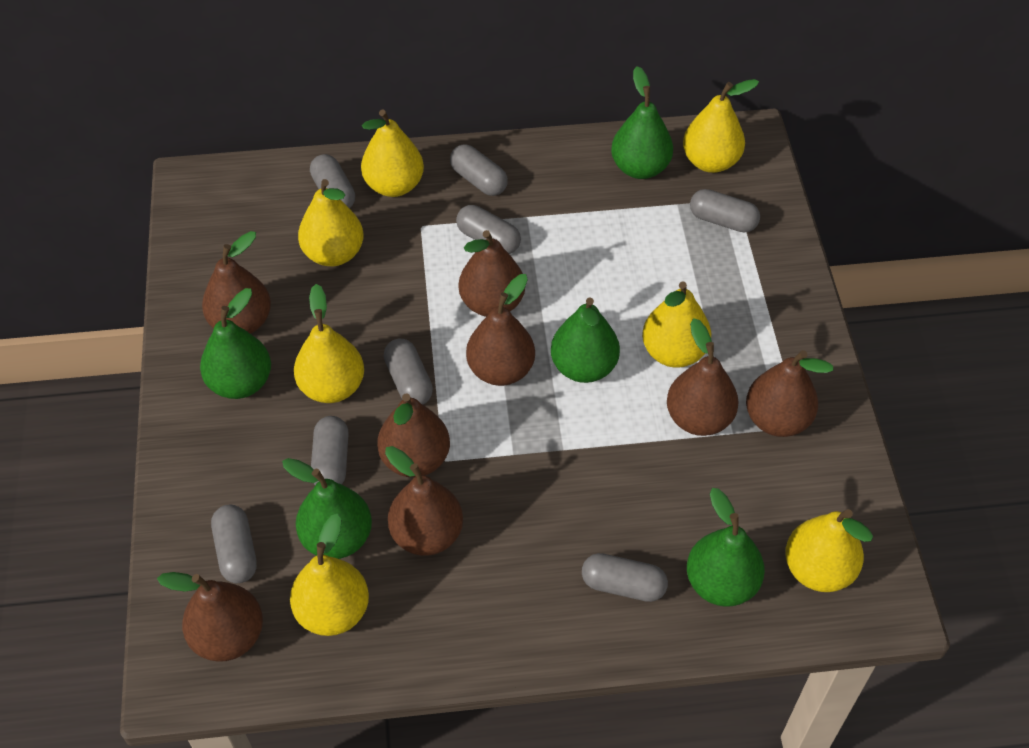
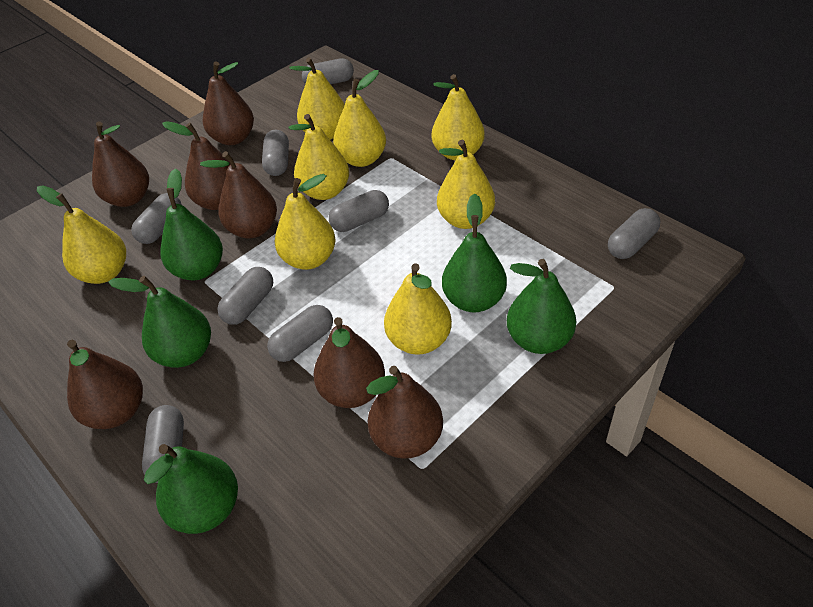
brown pear: [157,572,263,662] [202,231,271,334] [377,393,450,477] [385,446,463,556] [459,230,525,317] [466,274,535,386] [667,318,738,436] [746,350,833,437] = 8 -> [67,340,143,429] [92,122,149,207] [162,121,231,210] [200,151,277,238] [203,61,254,145] [313,317,385,408] [366,366,443,459] = 7
yellow pear: [290,514,369,636] [294,284,364,403] [298,179,364,266] [361,109,424,197] [642,281,711,368] [683,79,759,173] [785,509,873,592] = 7 -> [37,186,126,284] [275,174,336,270] [288,114,349,200] [289,57,345,140] [333,70,386,167] [384,264,452,355] [432,74,485,161] [437,140,495,229] = 8

